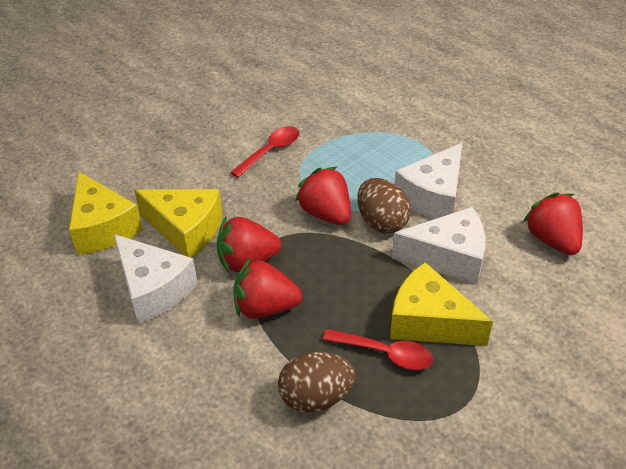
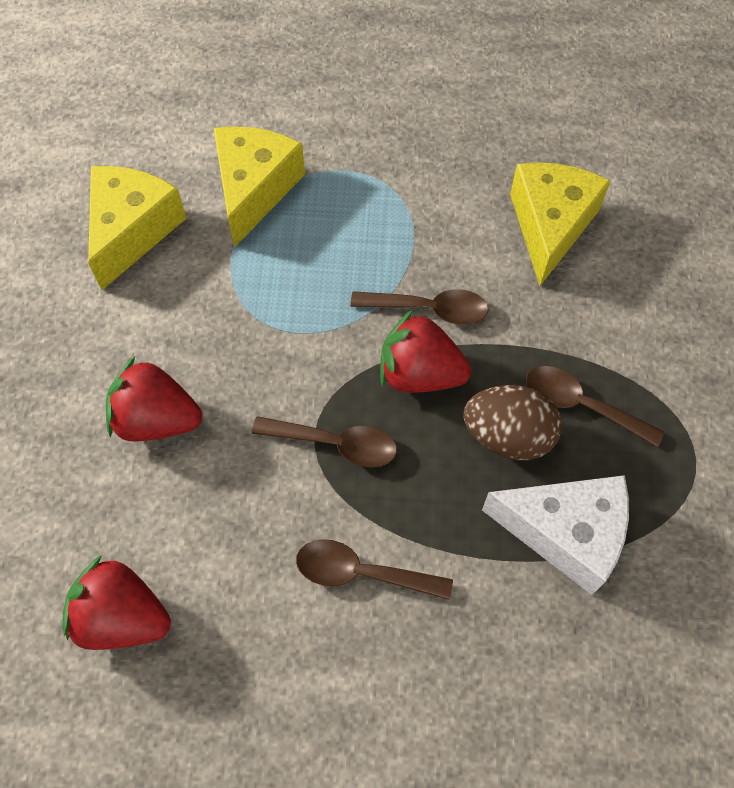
brown egg: [278,352,355,412] [358,178,411,233] = 2 -> [463,385,562,460] = 1
brown spoon: none = 0 -> [252,416,397,468] [296,539,453,600] [350,289,489,325] [526,366,664,447] = 4
red spoon: [231,126,299,178] [322,329,433,370] = 2 -> none = 0
red strawberry: [217,217,282,273] [233,257,302,319] [295,167,351,225] [523,192,583,255] = 4 -> [62,555,171,650] [106,356,202,442] [380,309,471,393] = 3
white cheese: [114,234,198,324] [392,207,485,284] [395,143,462,219] = 3 -> [482,475,629,595] = 1

